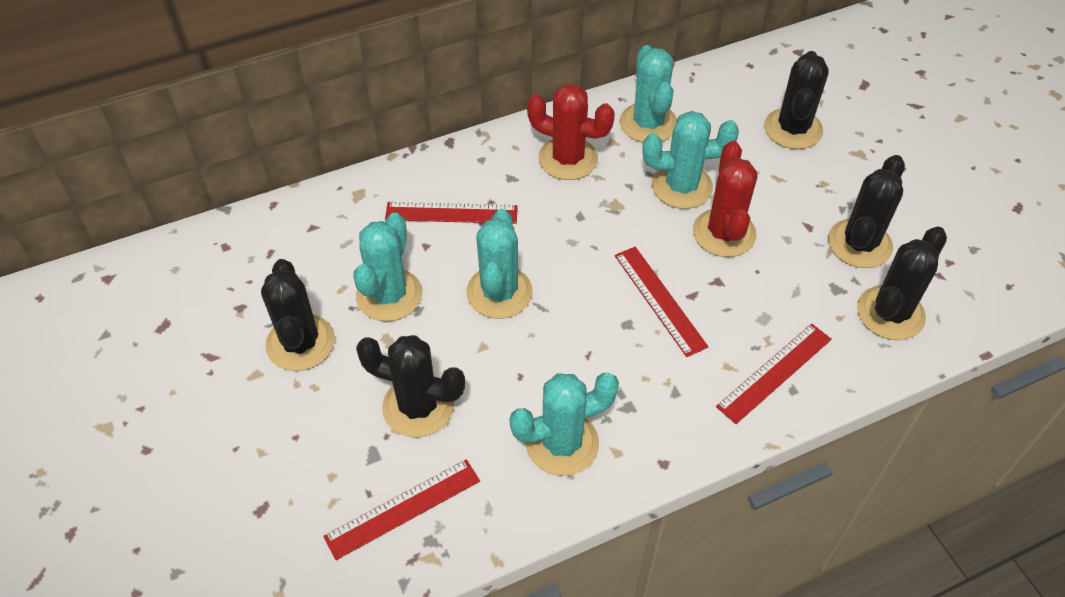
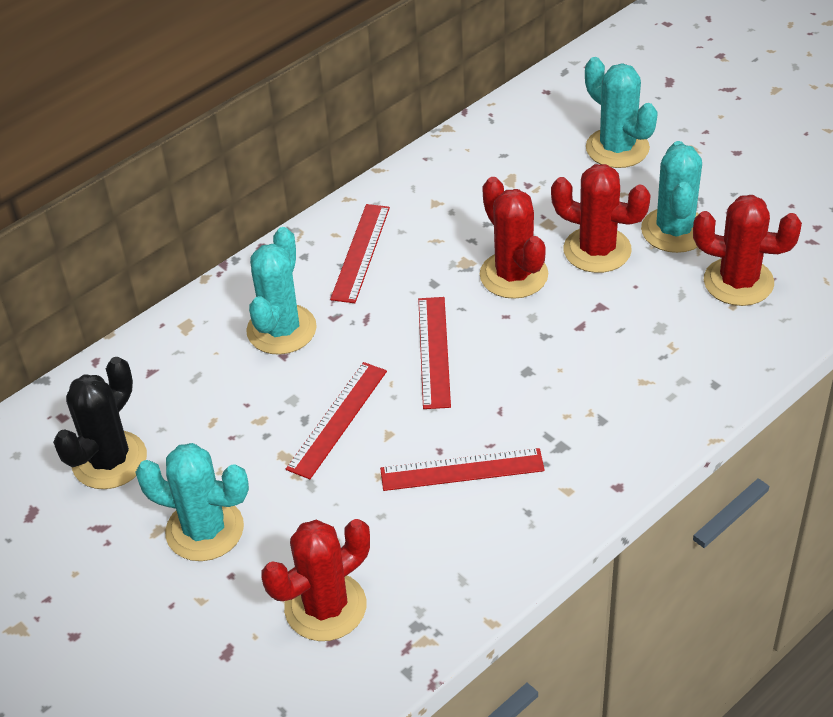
black cactus: [261,259,335,371] [356,335,465,438] [764,51,829,149] [828,155,905,268] [857,227,947,340] = 5 -> [53,357,147,489] = 1
red cactus: [527,84,615,180] [693,141,758,257] = 2 -> [261,519,370,641] [479,177,548,299] [551,164,651,273] [693,195,802,306] = 4
turquoise cactus: [353,212,422,322] [466,209,533,319] [510,373,619,476] [620,45,677,143] [643,111,739,209] = 5 -> [135,443,249,561] [246,227,317,355] [585,57,658,168] [641,141,702,253] = 4

